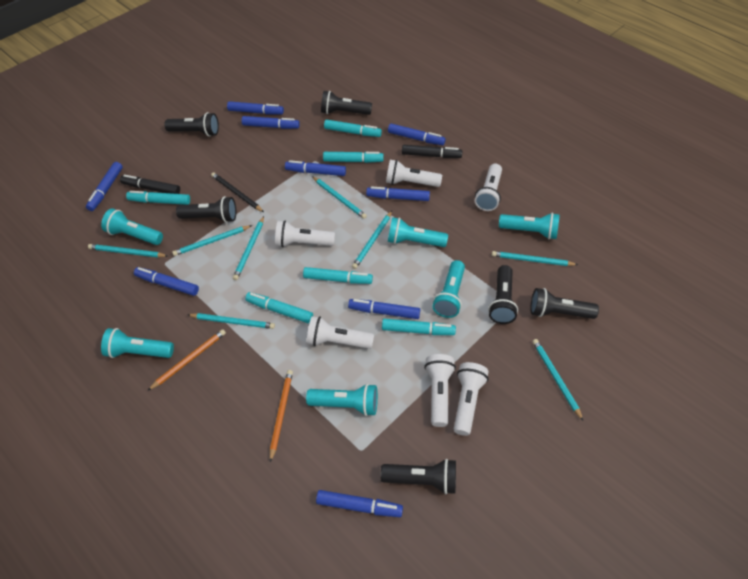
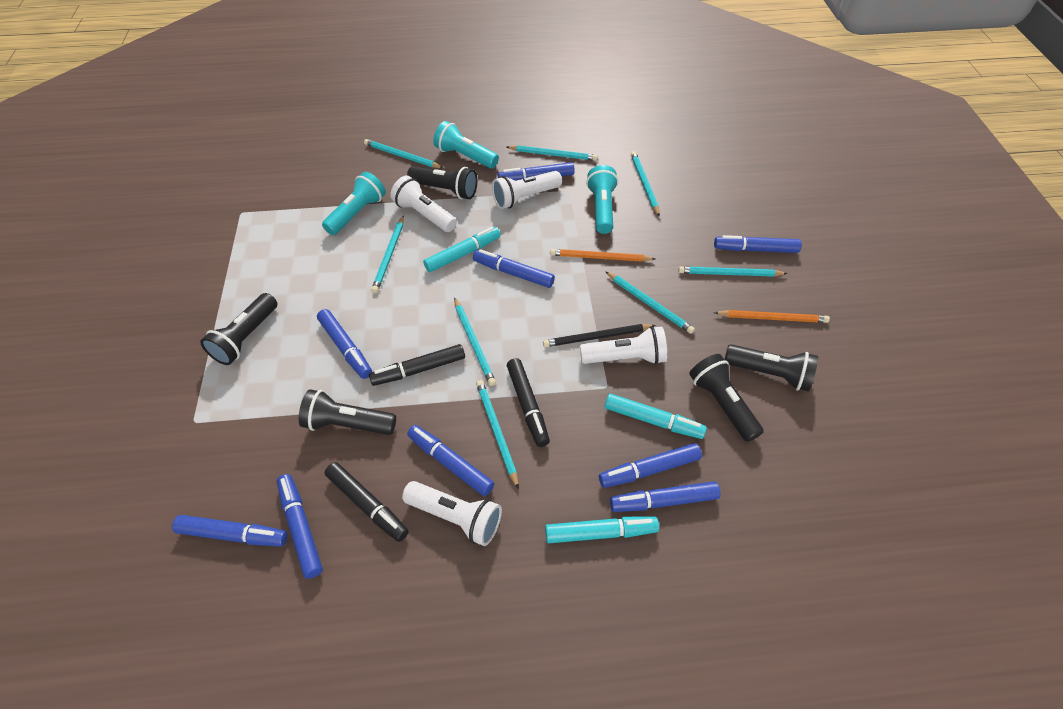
black flashlight: [165,112,219,137] [176,196,236,223] [321,91,372,115] [380,459,456,495] [488,265,518,324] [530,288,599,319] = 6 -> [200,293,277,365] [299,389,396,435] [407,166,477,199] [689,354,764,442] [725,344,818,392] = 5
black marker: [120,175,180,194] [402,145,462,158] = 2 -> [324,462,409,542] [369,344,465,386] [507,358,550,447] = 3
turquoise flashlight: [101,208,163,245] [101,328,174,358] [306,384,378,416] [388,217,448,247] [432,260,465,318] [499,213,560,239] = 6 -> [322,172,386,235] [433,121,499,169] [586,165,618,234] = 3
turquoise marker: [126,191,190,205] [245,292,313,323] [303,267,373,284] [323,152,384,163] [324,120,382,137] [382,319,456,335] = 6 -> [423,227,501,272] [545,516,659,543] [605,394,707,439] = 3
white flashlight: [275,220,335,247] [307,316,374,349] [386,160,442,187] [424,354,456,427] [454,362,489,436] [475,164,502,211] = 6 -> [390,176,457,232] [402,481,502,546] [492,171,562,209] [580,326,667,365] = 4

